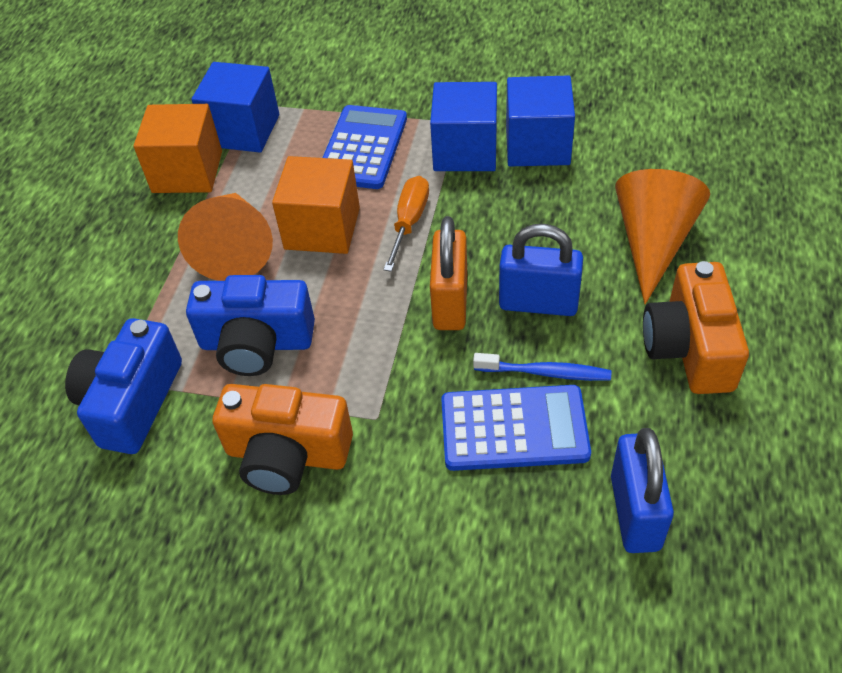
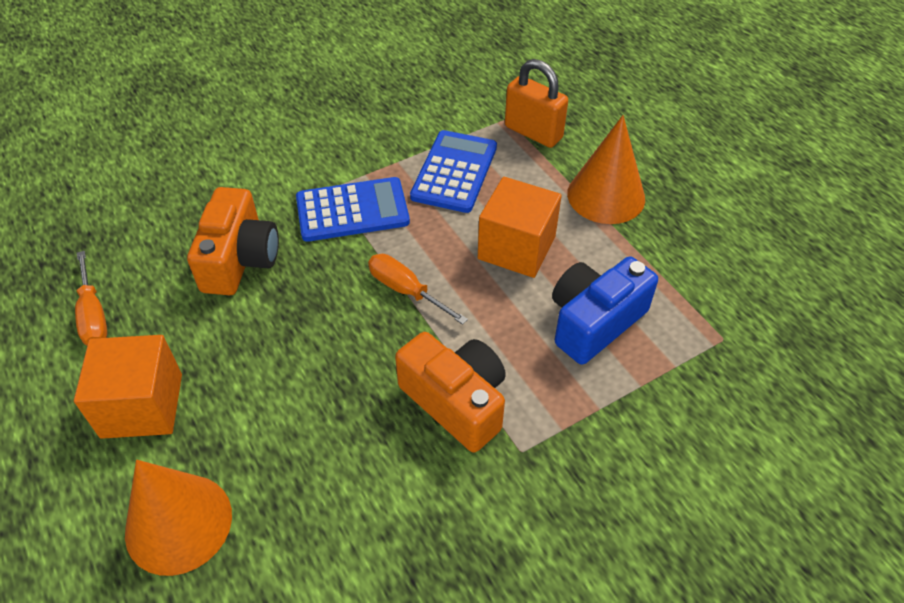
blue camera: [65,318,182,454] [186,275,315,376] = 2 -> [552,256,658,365] = 1
blue cube: [191,62,279,153] [430,82,497,171] [506,75,575,166] = 3 -> none = 0
blue padlock: [499,224,583,316] [611,428,674,553] = 2 -> none = 0
blue toothbrush: [473,353,611,381] = 1 -> none = 0
orange screwdriver: [383,176,429,272] = 1 -> [75,251,107,345] [368,254,468,325] = 2

